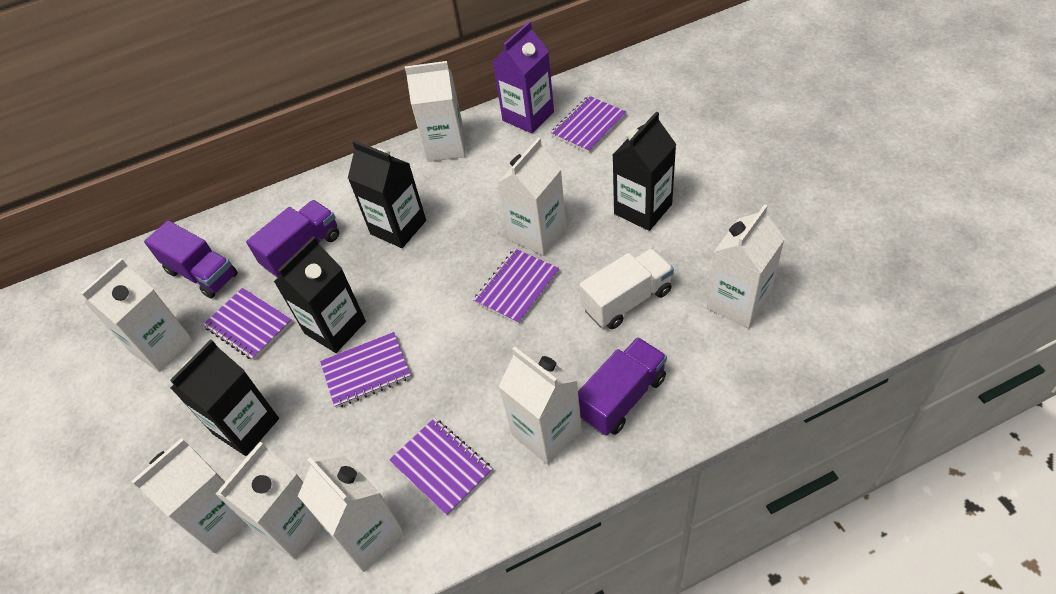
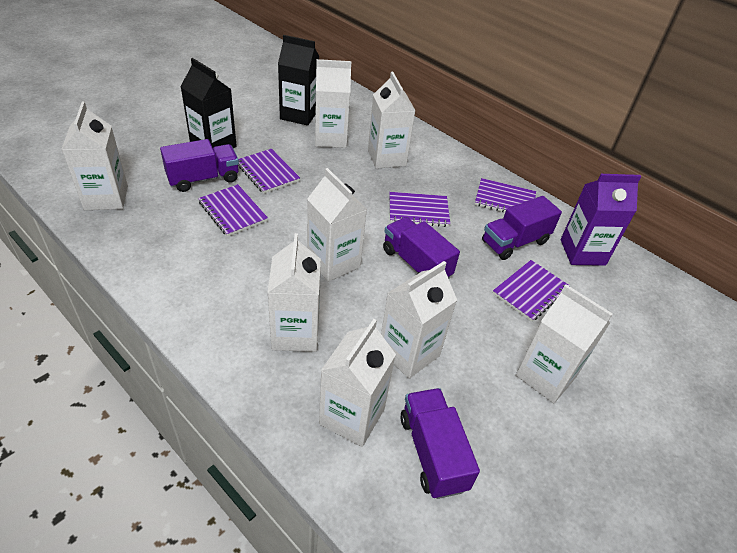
black carton: [170,339,279,456] [274,236,366,353] [348,140,426,248] [613,112,676,231] = 4 -> [180,58,237,148] [278,35,320,126] = 2
purple truck: [144,220,238,298] [246,200,339,278] [578,337,667,436] = 3 -> [160,139,239,192] [383,217,460,279] [401,388,480,499] [482,196,562,260] = 4
white truck: [579,248,674,329] = 1 -> none = 0

